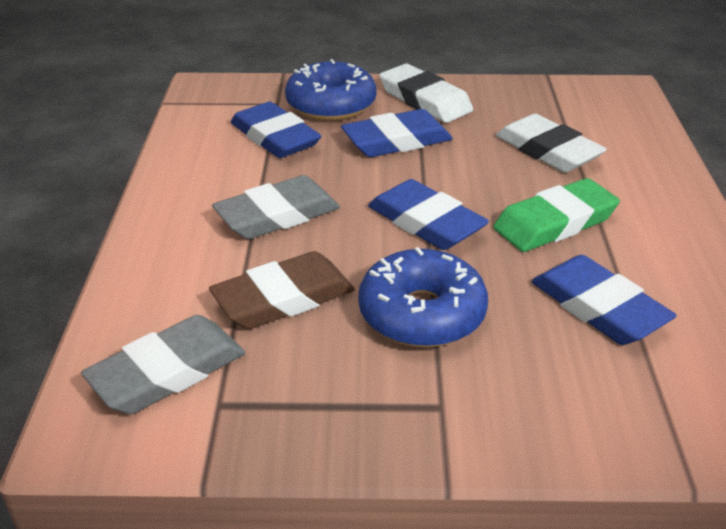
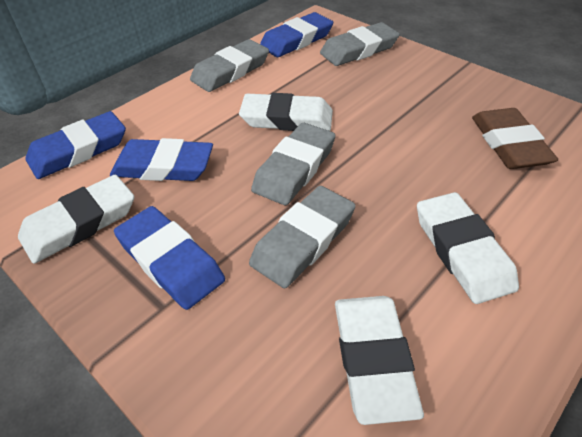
blue donut: [285,59,377,121] [358,247,488,347] = 2 -> none = 0
green eraser: [493,178,620,252] = 1 -> none = 0
grey eraser: [81,315,245,414] [212,175,340,239] = 2 -> [190,39,269,92] [249,186,356,288] [251,123,336,205] [320,22,400,66] = 4
white eraser: [379,64,473,123] [496,114,607,173] = 2 -> [18,175,134,264] [239,93,333,131] [335,296,424,425] [417,192,519,304] = 4

